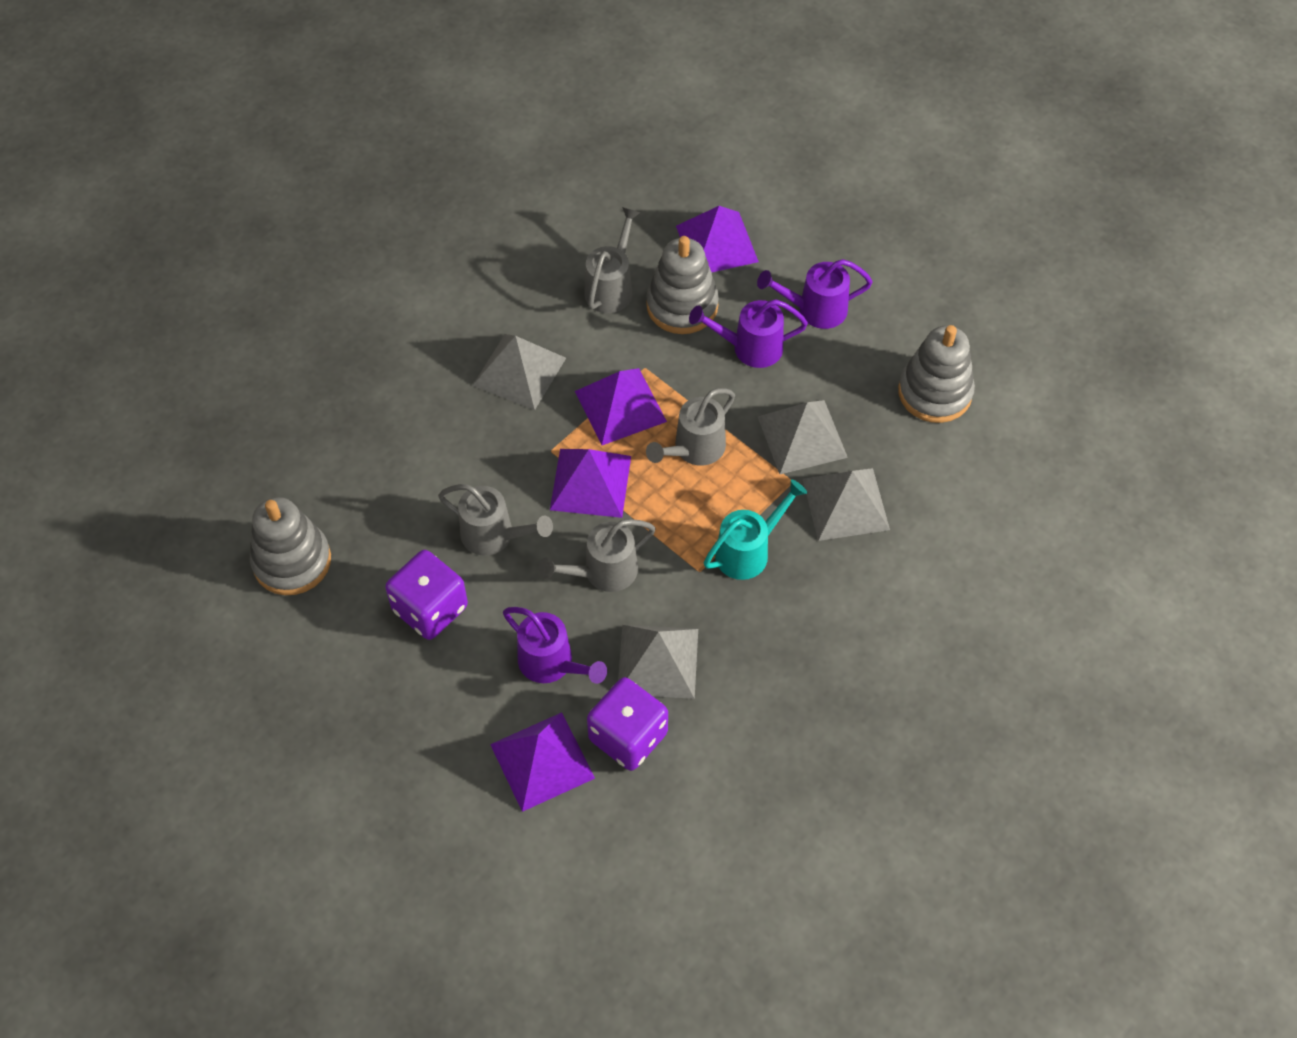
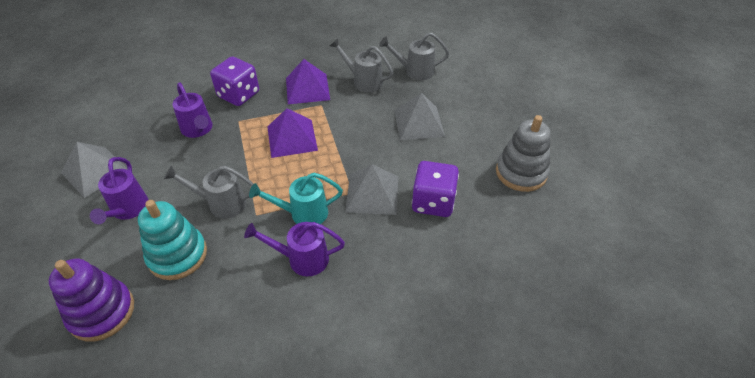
grey pyramid: [473,334,566,410] [618,625,698,699] [758,400,848,474] [803,468,890,541] = 4 -> [61,142,128,198] [345,164,398,215] [394,93,445,140] = 3
grey stacking toy: [250,497,331,595] [646,236,719,334] [898,325,975,423] = 3 -> [496,115,550,192] = 1
grey watering can: [438,484,553,556] [539,519,655,592] [584,207,641,313] [646,388,735,466] = 4 -> [164,166,253,219] [330,38,393,92] [379,33,449,80] = 3
purple pyramid: [490,712,595,812] [550,449,631,518] [575,368,667,445] [676,206,759,272] = 4 -> [268,108,318,158] [286,59,330,104] = 2
purple stacking toy: none = 0 -> [49,259,134,341] = 1
turquoise stacking toy: none = 0 -> [138,200,207,280] = 1

